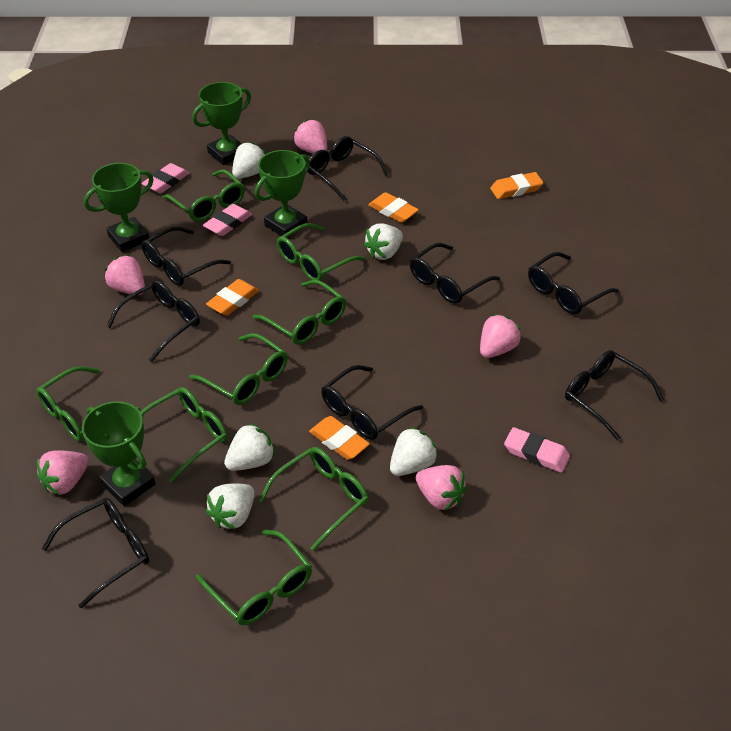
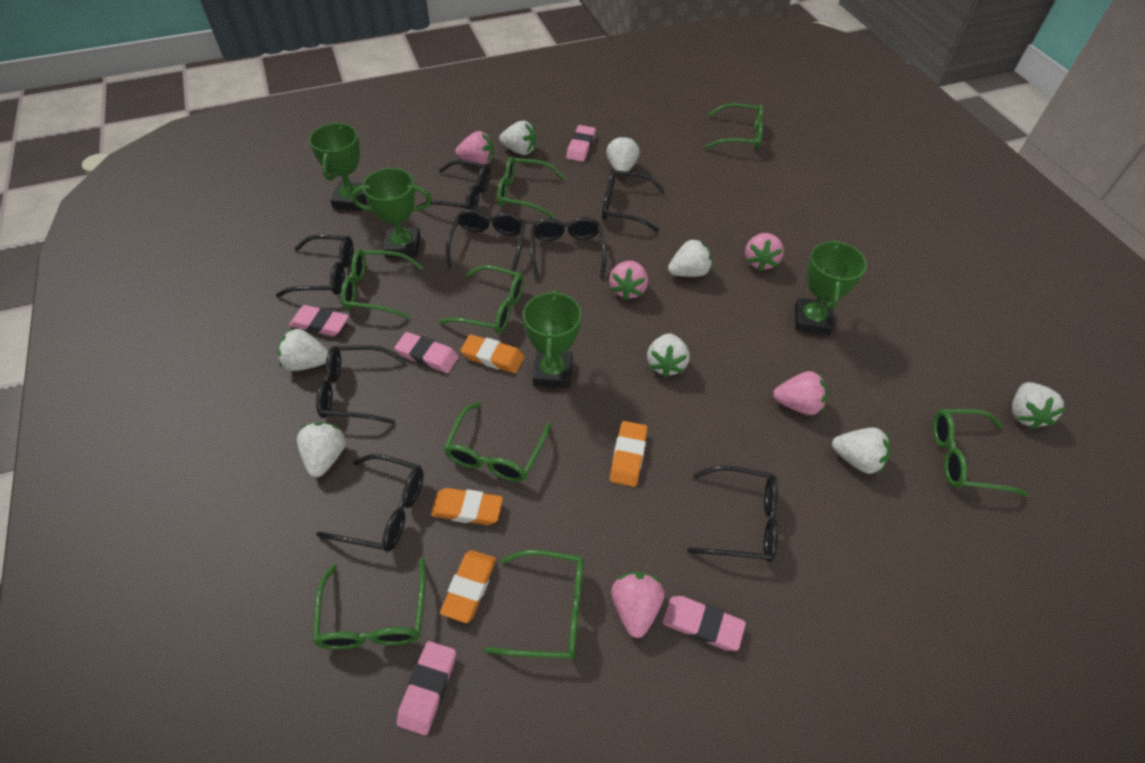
pink eraser: [141,163,189,194] [203,204,252,236] [504,427,570,473] = 3 -> [289,305,349,336] [394,332,459,373] [396,641,456,736] [566,125,596,162] [663,596,746,651] = 5
white strawberry: [206,483,254,529] [224,423,275,471] [232,142,265,179] [363,224,403,260] [390,427,438,476] = 5 -> [278,328,328,371] [297,422,346,477] [499,121,537,155] [606,135,640,172] [647,333,689,377] [668,238,712,277] [832,427,891,475] [1012,382,1066,429] = 8

